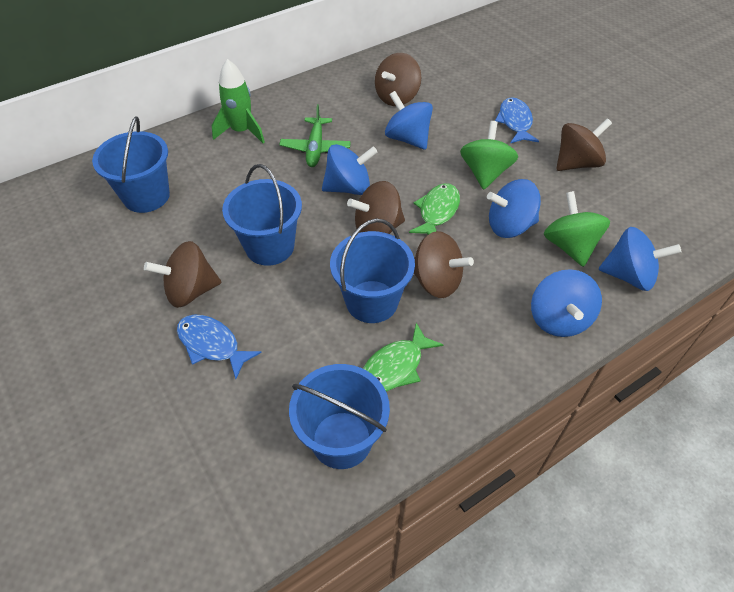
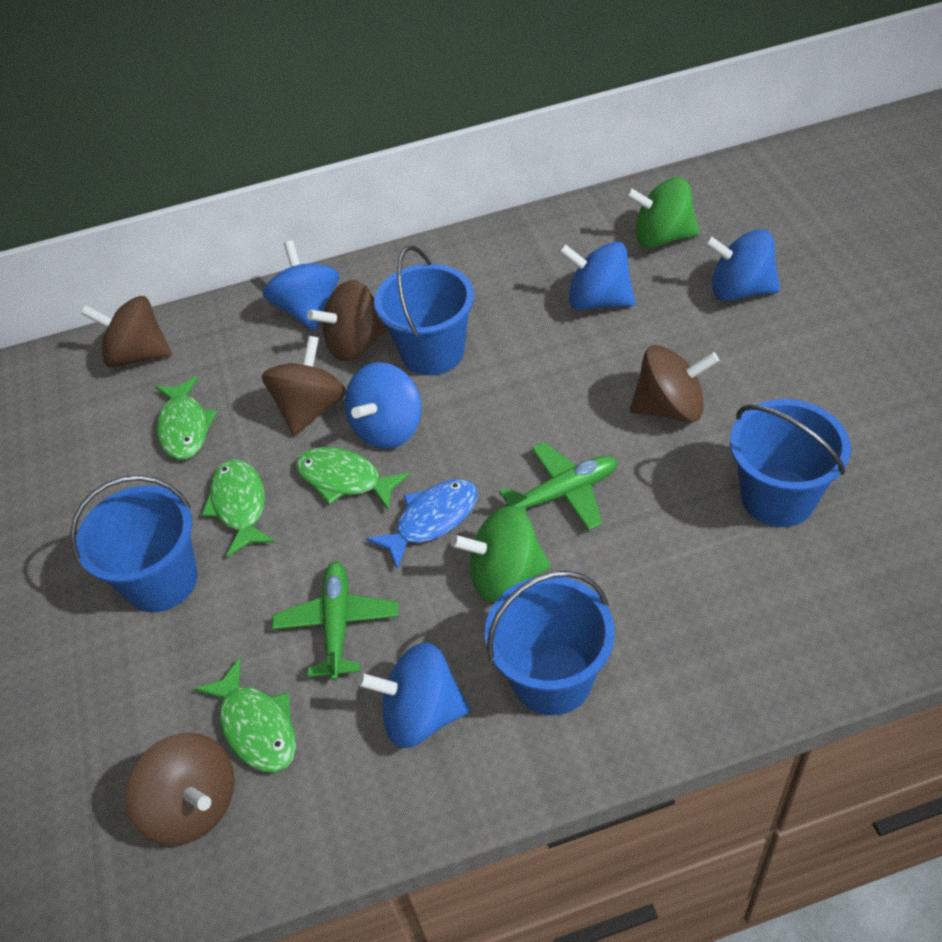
blue fish: [177,314,262,379] [495,97,539,144] = 2 -> [366,479,477,570] = 1
green fish: [363,323,444,391] [409,183,460,235] = 2 -> [155,376,217,460] [194,658,296,772] [202,459,275,557] [296,447,410,510] = 4
green plane: [279,104,351,167] = 1 -> [272,561,399,681] [499,442,618,530] = 2
green rocket: [212,59,265,143] = 1 -> none = 0

